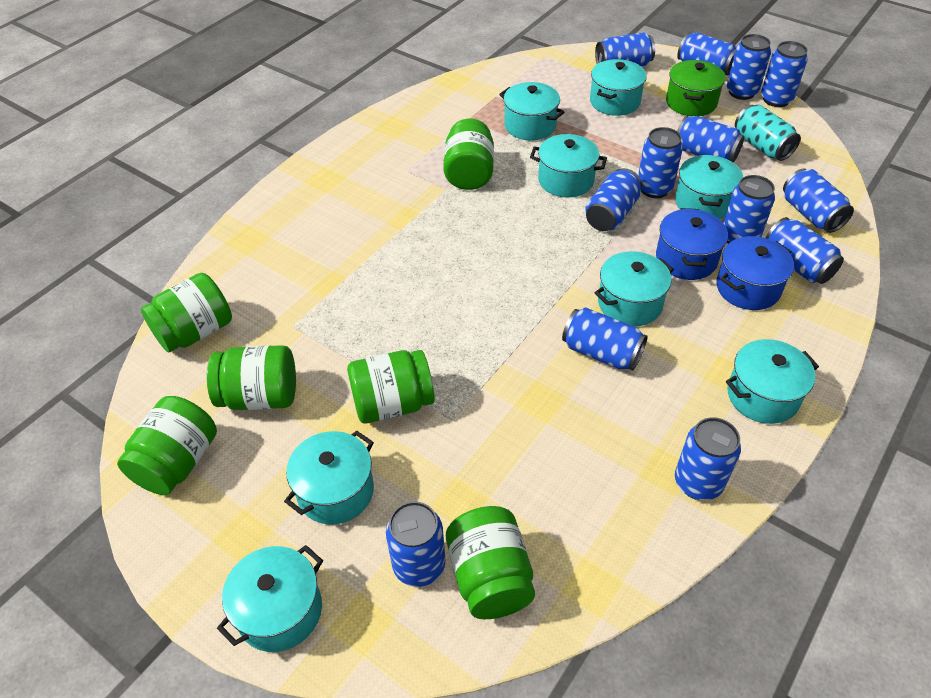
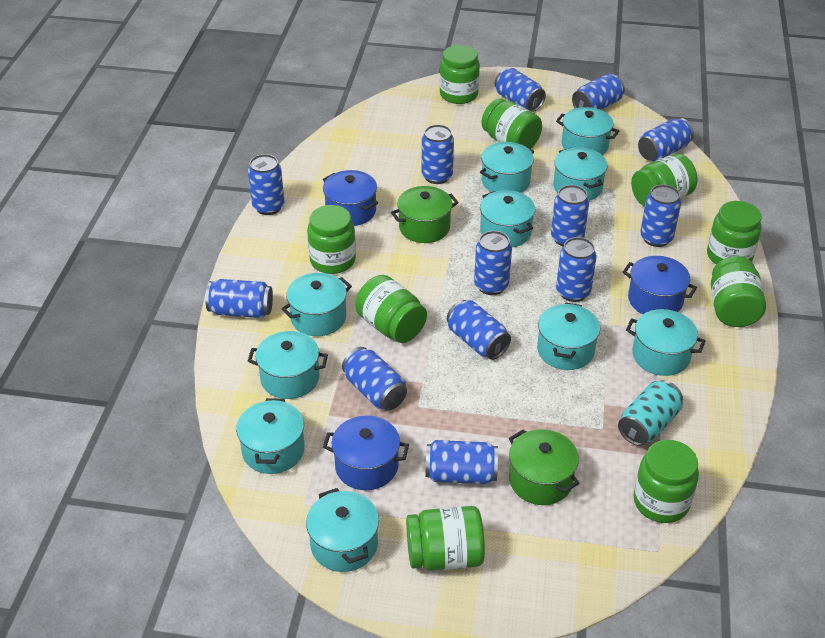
blue pot: [656,208,728,280] [716,236,794,310] = 2 -> [323,170,378,226] [323,415,409,490] [623,256,697,314] = 3
green jar: [117,396,217,495] [141,273,232,353] [207,345,296,410] [347,350,435,423] [443,118,494,190] [446,506,535,619] = 6 -> [307,205,356,274] [355,275,427,343] [406,506,485,571] [440,45,480,104] [481,98,542,149] [631,153,697,207] [634,440,699,523] [707,201,762,264] [711,256,766,327] = 9
green pot: [666,60,726,116] = 1 -> [391,186,459,243] [509,429,579,505] = 2
turquoise pot: [217,545,323,652] [284,431,374,525] [499,82,565,140] [530,134,607,198] [590,59,647,116] [595,251,674,327] [675,155,743,219] [726,339,819,424] = 8 -> [236,398,305,474] [248,331,328,399] [281,273,352,336] [306,488,379,572] [480,142,534,193] [480,190,535,247] [537,303,600,370] [554,147,608,201] [556,107,619,155] [626,309,706,376] = 10

